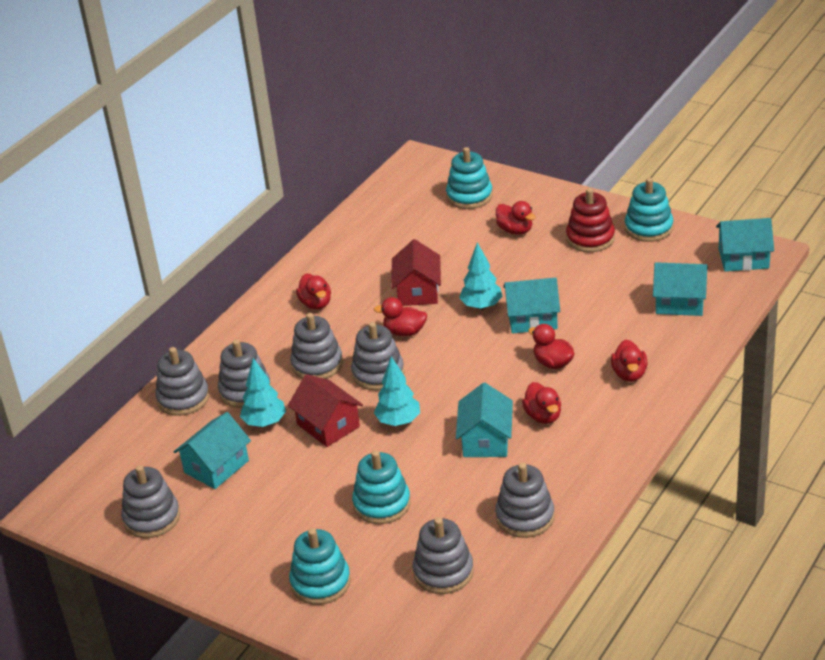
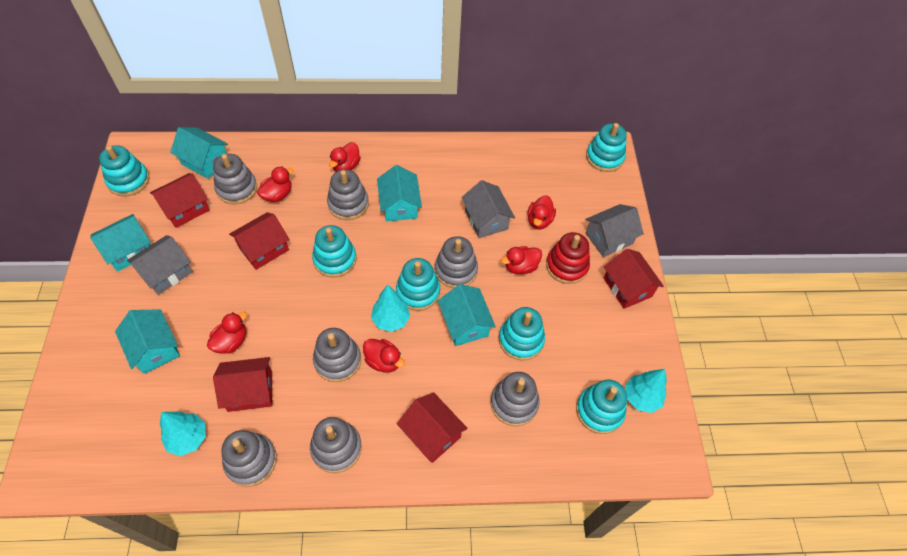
grey house: none = 0 -> [127,235,193,295] [461,180,515,238] [585,204,644,257] = 3
red house: [288,374,363,447] [391,239,441,306] = 2 -> [150,173,210,228] [213,357,272,412] [229,212,290,270] [397,392,468,463] [604,249,664,309] = 5
turquoise stacking toy: [289,528,351,605] [352,450,411,524] [446,147,493,209] [625,178,674,242] = 4 -> [99,145,150,196] [312,225,357,278] [396,258,440,311] [499,307,545,360] [576,380,627,434] [586,123,627,172] = 6

